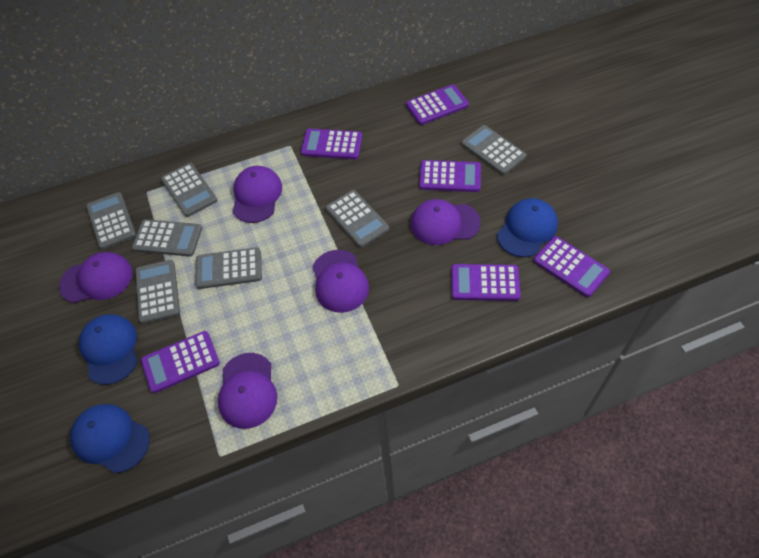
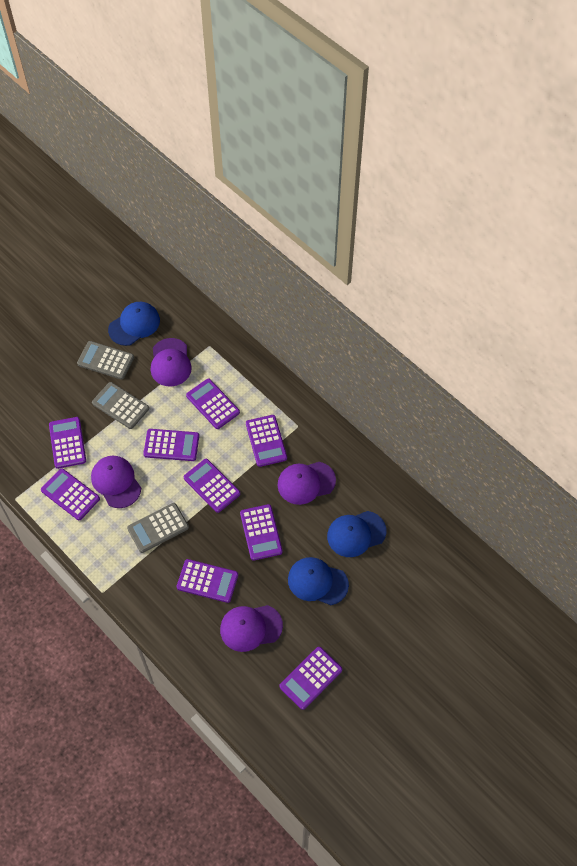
grey calculator: [86,192,136,250] [132,219,202,257] [135,260,180,324] [161,163,217,217] [195,247,262,289] [326,190,389,248] [461,125,527,175] = 7 -> [77,341,134,380] [92,382,149,429] [127,503,189,553] = 3
purple calculator: [141,331,220,393] [301,129,362,159] [406,84,469,125] [419,160,481,192] [451,264,521,301] [533,236,610,297] = 6 -> [41,468,100,520] [49,417,86,469] [143,429,199,461] [176,559,238,603] [184,459,240,513] [186,378,240,429] [240,504,283,561] [246,415,287,467] [279,647,342,710] = 9
purple cap: [59,252,132,303] [218,353,277,429] [232,166,282,223] [313,250,369,313] [411,199,481,245] = 5 -> [91,456,141,508] [151,338,192,386] [220,605,283,652] [277,462,336,505] = 4

